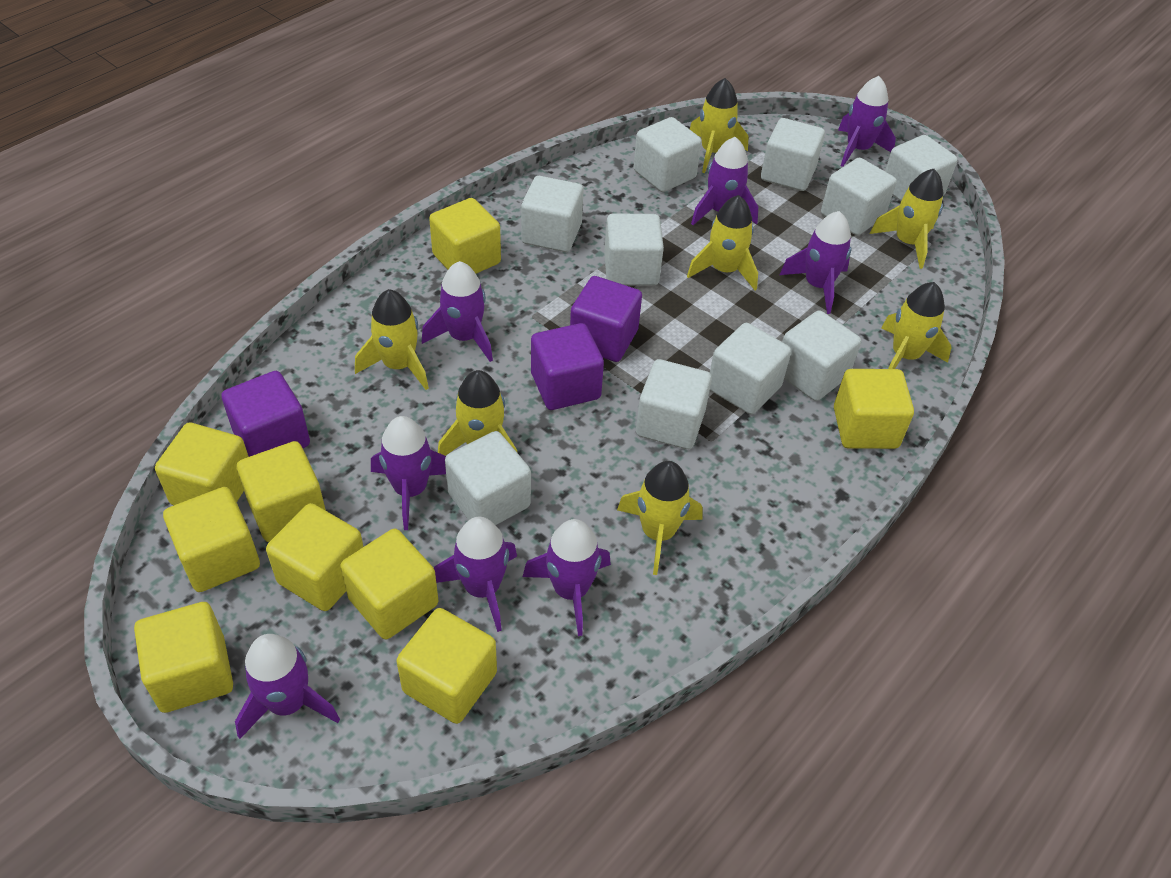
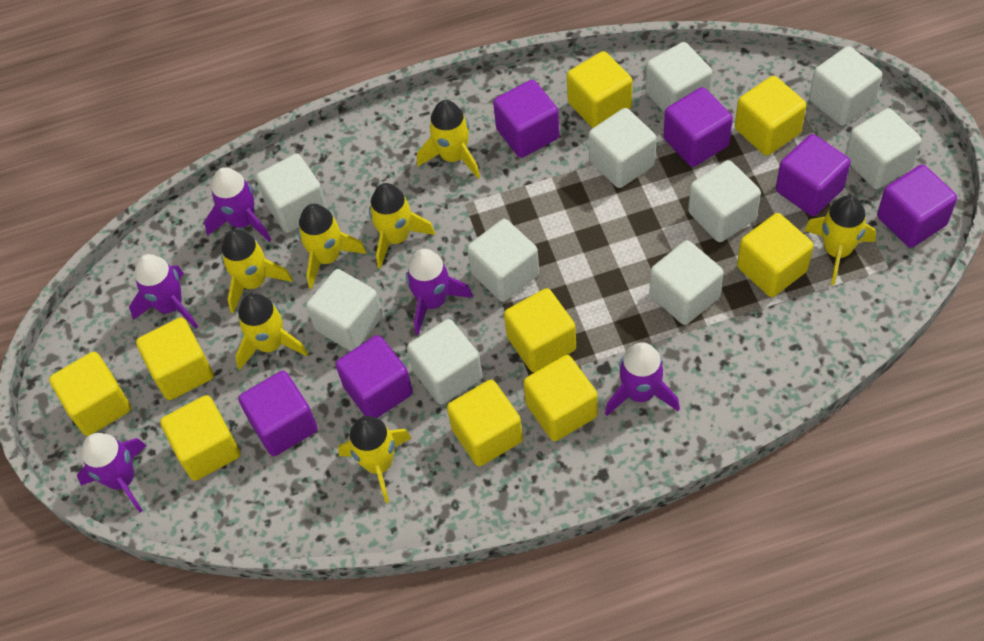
purple cube: [221,371,310,457] [531,323,604,410] [570,276,642,362] = 3 -> [238,371,318,456] [335,335,413,418] [493,80,560,158] [663,87,733,167] [776,134,851,216] [877,165,957,248] = 6
purple rocket: [235,634,340,739] [371,416,446,530] [422,261,493,362] [434,517,517,632] [523,519,611,636] [691,137,758,225] [780,211,851,314] [838,76,896,167] = 8 -> [77,433,147,513] [129,254,198,329] [204,167,271,242] [406,249,473,335] [605,342,680,416] = 5

